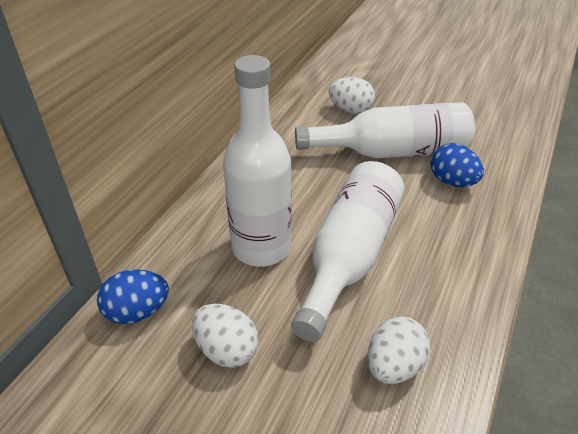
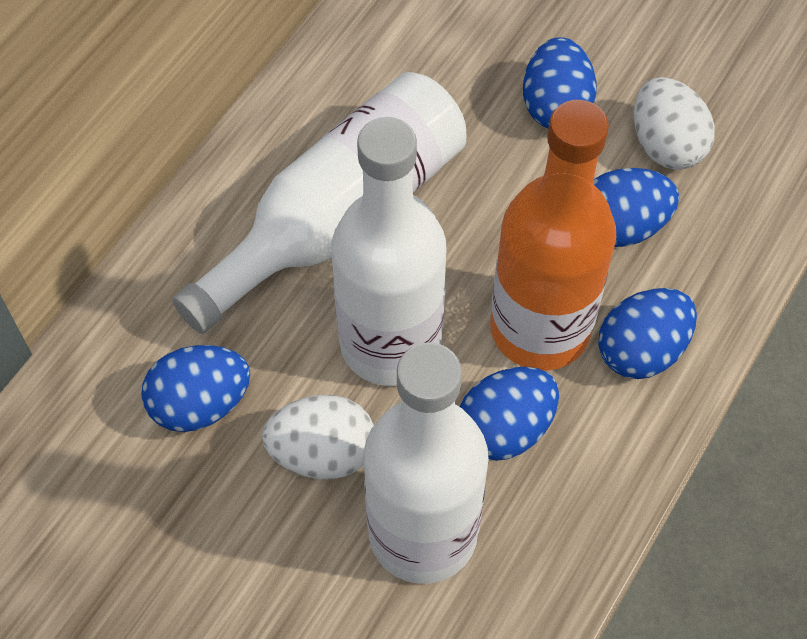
blue egg: [97,269,169,324] [431,143,484,187] = 2 -> [141,345,250,432] [460,367,559,461] [523,37,597,128] [593,168,679,247] [598,288,697,379] = 5
orange bottle: none = 0 -> [491,100,616,371] = 1
white egg: [192,304,259,368] [329,77,375,114] [367,316,430,384] = 3 -> [262,395,374,479] [634,77,715,170] = 2

